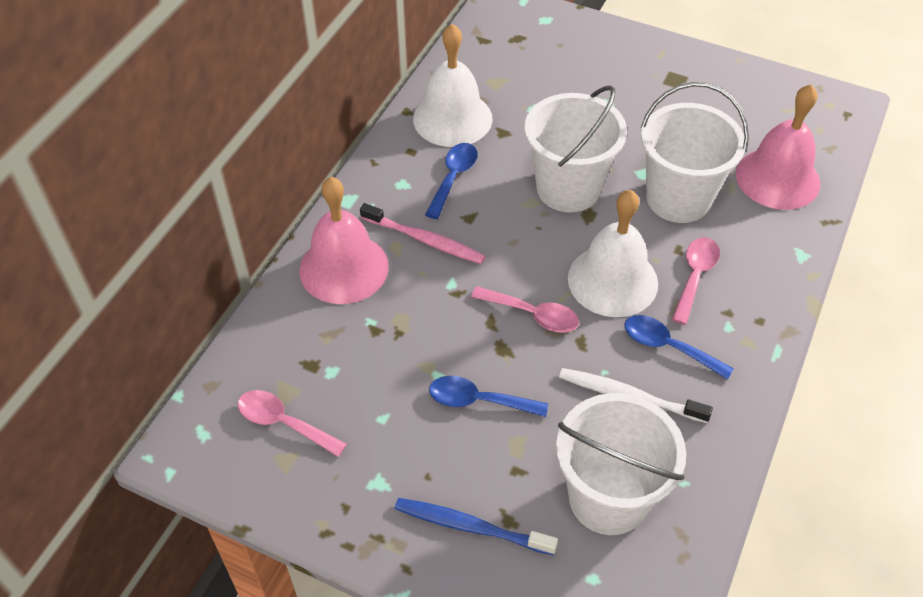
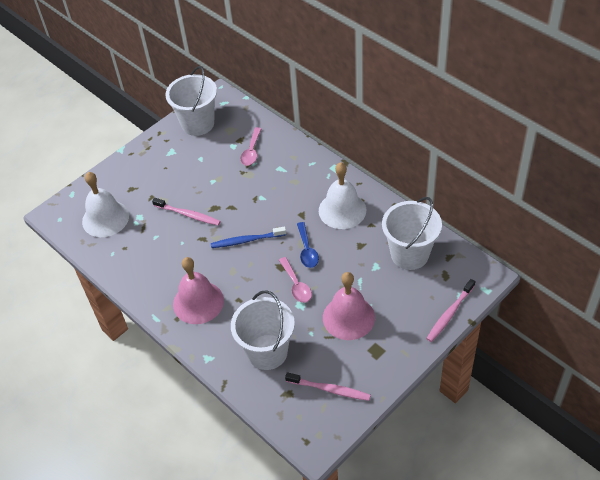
blue spoon: [425,143,477,219] [429,376,548,417] [624,315,734,380] = 3 -> [297,222,319,268] = 1
pink spoon: [238,390,347,457] [471,286,579,333] [672,237,720,325] = 3 -> [240,127,262,166] [279,257,312,303] = 2
pink toothbrush: [360,203,485,264] = 1 -> [152,198,221,226] [285,372,371,401] [426,279,475,342] = 3
white toothbrush: [559,368,713,423] = 1 -> none = 0

